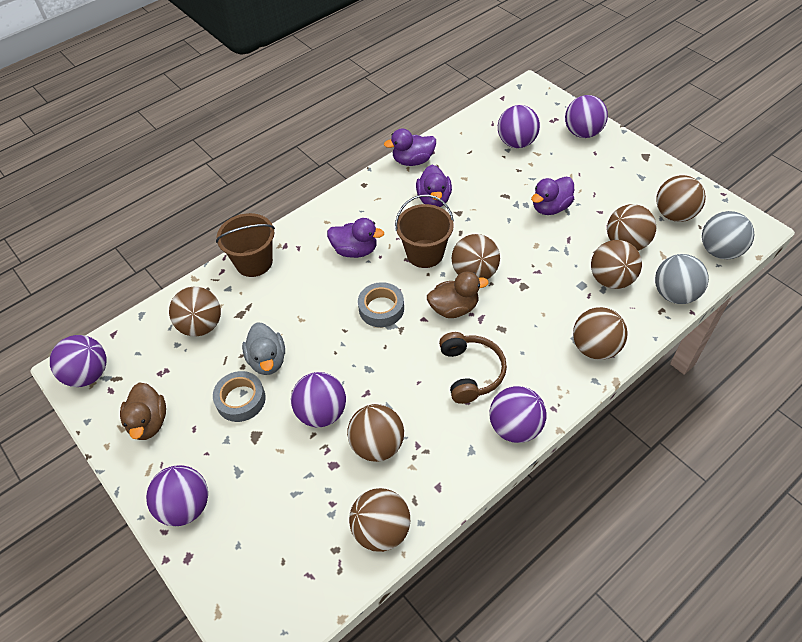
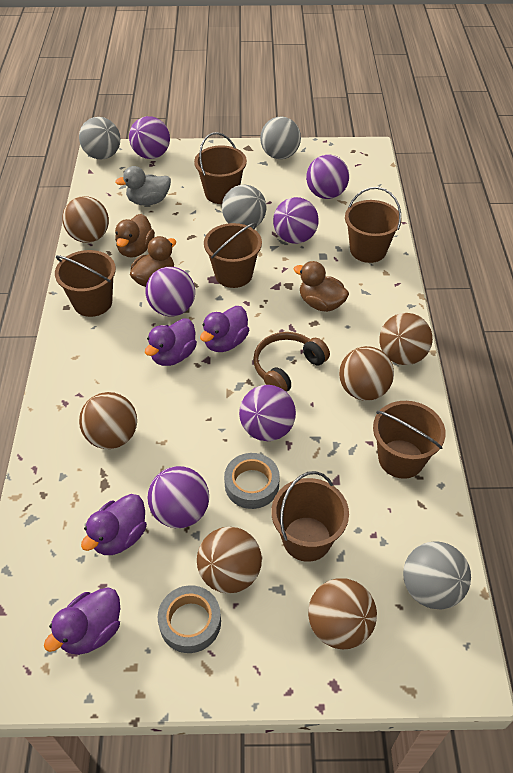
brown ball: [169,287,221,336] [347,404,404,462] [349,488,410,552] [452,234,500,279] [573,307,628,360] [591,240,642,289] [607,204,657,251] [656,175,706,222] = 8 -> [62,196,109,243] [79,392,137,449] [197,527,262,593] [308,578,377,649] [339,346,394,401] [379,313,433,365] = 6
brown bucket: [216,213,275,277] [395,195,454,268] = 2 -> [55,250,116,317] [194,132,247,204] [204,222,262,288] [271,471,349,562] [345,187,402,263] [373,401,446,479] = 6
brown duck: [120,382,166,440] [427,271,489,318] = 2 -> [115,214,155,257] [130,236,176,287] [294,261,349,312] = 3
grey ball: [655,254,709,304] [702,211,755,259] = 2 -> [79,117,120,159] [222,184,267,228] [260,117,301,159] [403,542,471,610] = 4

